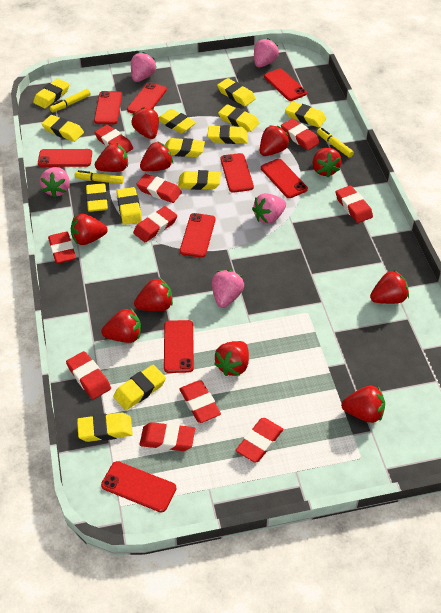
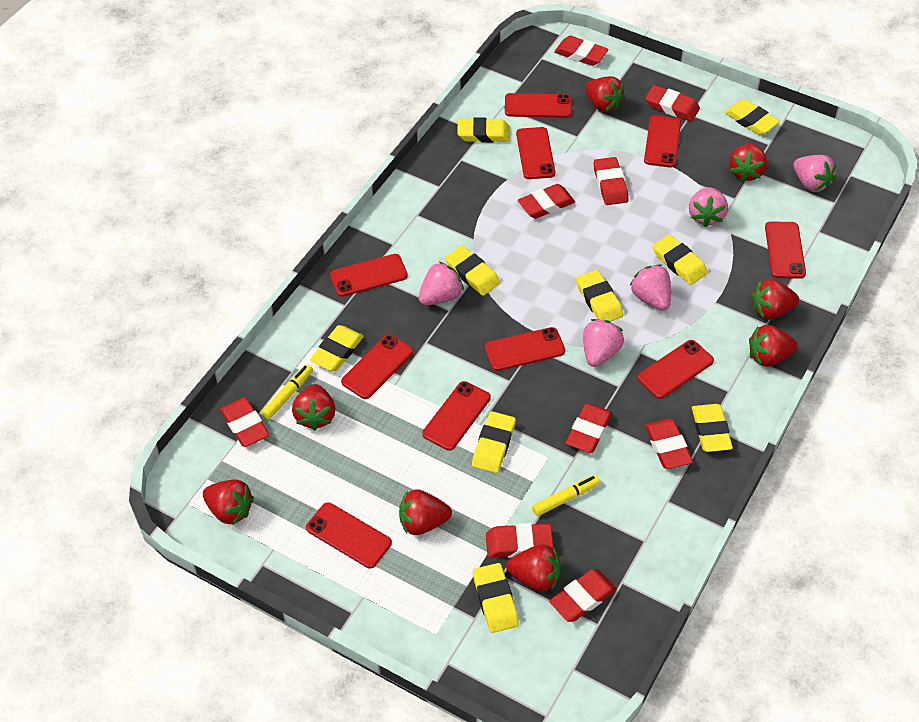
red eraser: [48,232,76,264] [66,351,111,399] [94,125,133,153] [133,206,177,242] [136,174,182,203] [139,422,195,451] [179,380,221,423] [236,418,283,463] [281,119,320,150] [336,185,373,223] = 10 -> [220,398,269,447] [486,523,553,558] [518,184,575,219] [549,569,617,622] [554,36,608,66] [566,403,612,453] [594,157,629,205] [645,85,700,121] [645,419,693,469] = 9
red phone: [38,149,92,167] [94,91,122,124] [101,461,177,512] [127,82,167,113] [164,320,194,373] [180,213,215,258] [220,153,254,193] [261,159,308,198] [264,68,307,101] = 9 -> [306,502,392,568] [330,254,408,297] [341,334,413,399] [422,381,491,451] [485,327,565,371] [505,93,572,118] [516,127,555,179] [638,340,714,399] [644,115,681,168] [765,221,806,279] = 10
red strawberry: [71,214,108,245] [95,143,128,172] [101,309,141,343] [131,107,159,139] [134,278,173,311] [140,141,173,171] [214,341,249,376] [260,125,289,156] [312,148,342,177] [341,386,385,423] [370,270,409,304] = 11 -> [203,479,254,525] [292,384,335,431] [399,489,452,535] [506,544,560,592] [585,76,625,113] [729,144,767,182] [749,325,798,367] [752,279,799,320] = 8
yellow eraser: [33,78,70,109] [42,115,84,142] [77,412,133,442] [86,183,108,212] [113,365,166,410] [116,187,142,225] [159,109,196,134] [165,138,205,157] [178,170,221,190] [208,125,248,144] [217,78,256,106] [218,104,259,132] [285,101,326,128] = 13 -> [310,325,364,371] [445,245,500,296] [457,117,510,143] [472,411,516,473] [473,563,519,633] [576,270,623,322] [653,234,708,285] [692,404,733,452] [724,99,780,135] = 9
yellow marker: [50,89,91,112] [75,170,124,184] [317,128,354,158] = 3 -> [261,364,313,419] [532,475,600,516] = 2

